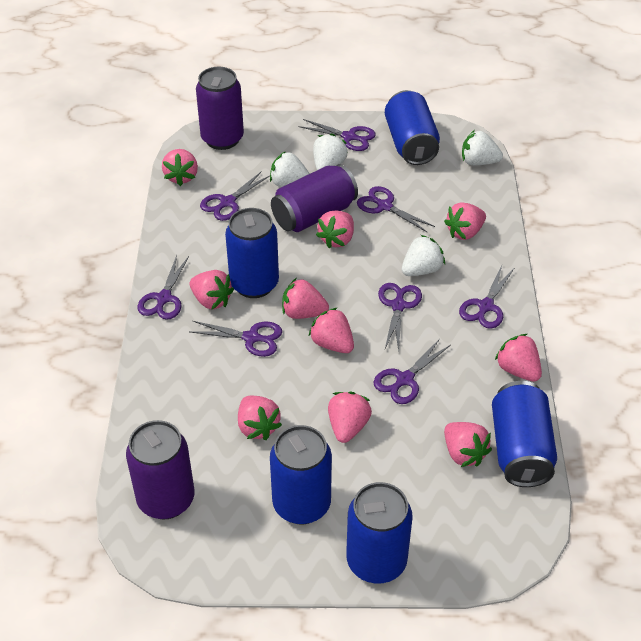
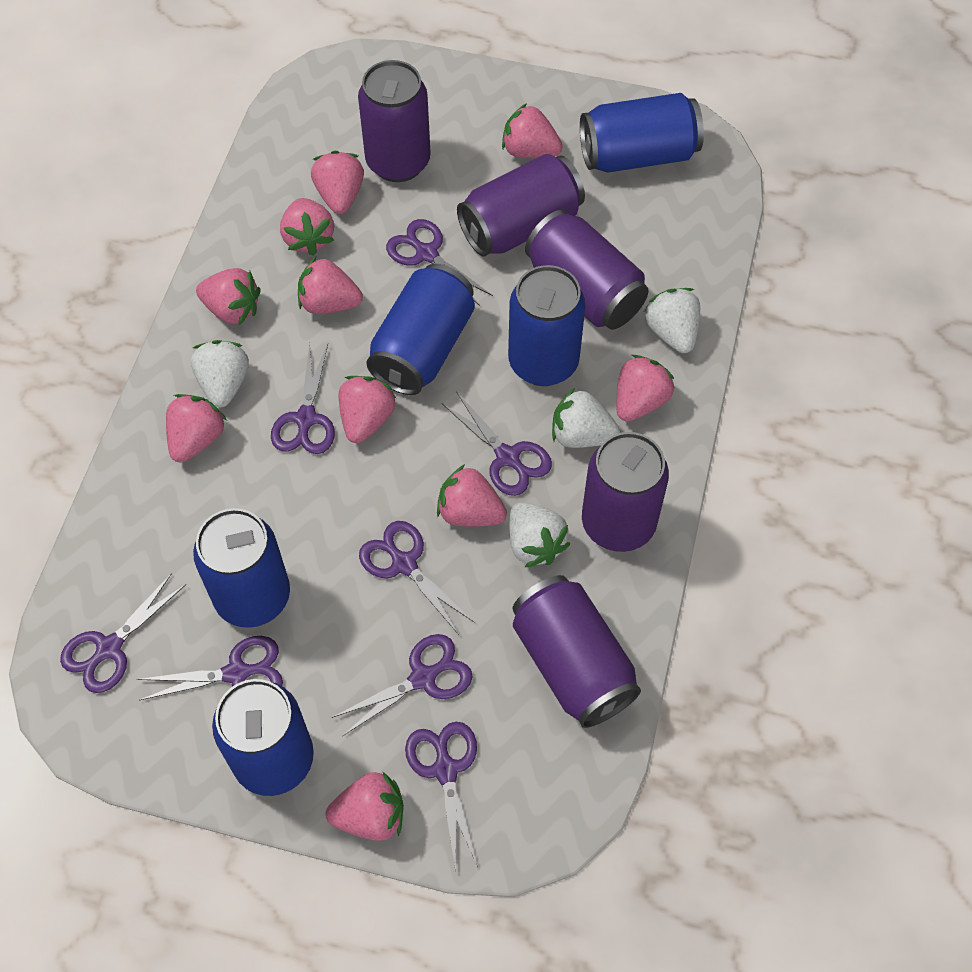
purple can: [126,420,194,519] [196,67,244,150] [271,164,358,232] = 3 -> [358,60,431,182] [457,154,585,257] [513,575,641,728] [525,210,648,330] [582,432,669,552] = 5

